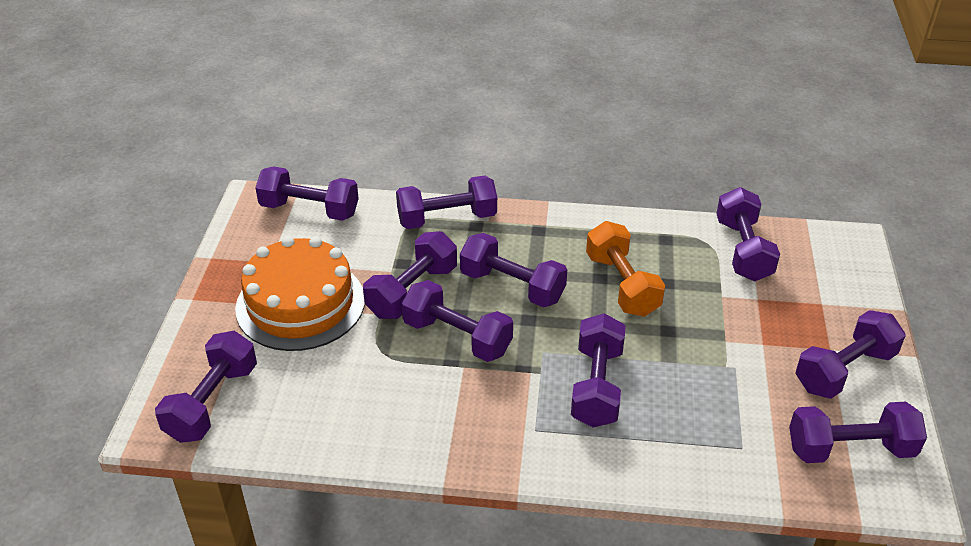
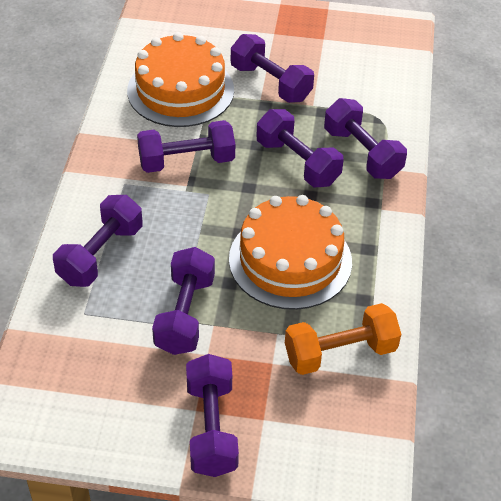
orange cake: [235,236,365,351] = 1 -> [127,32,234,127] [229,195,352,310] = 2
purple dumbbell: [155,331,257,443] [255,166,359,221] [363,231,457,319] [396,175,497,229] [402,280,513,362] [460,233,567,307] [571,313,626,427] [716,187,780,281] [789,402,927,463] [795,310,906,399] = 10 -> [53,195,143,287] [137,120,235,173] [152,247,215,355] [186,354,239,477] [231,34,314,103] [256,109,344,187] [324,98,407,179] = 7

